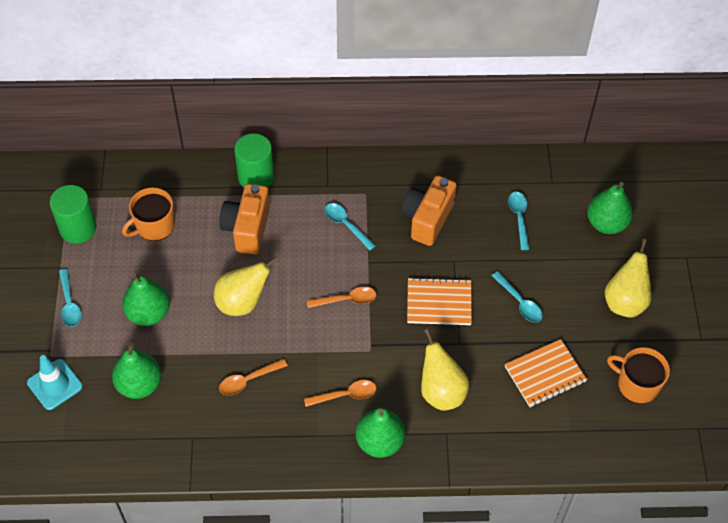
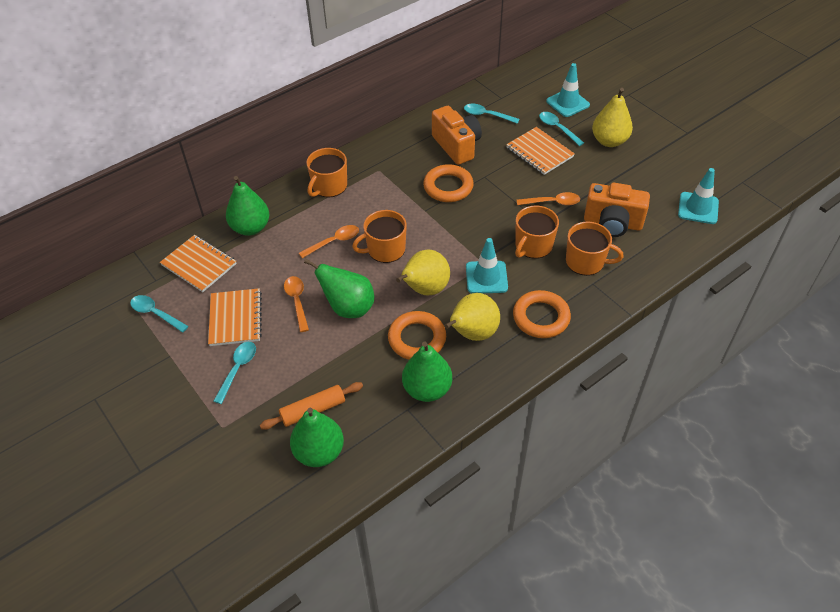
green cylinder: [50,185,97,243] [234,133,274,188] = 2 -> none = 0
orange mug: [122,187,175,241] [607,347,670,404] = 2 -> [306,148,347,198] [352,210,407,263] [515,205,559,259] [566,222,624,276] = 4
orange notebook: [407,277,472,325] [505,339,587,407] = 2 -> [160,235,237,292] [208,288,262,346] [506,127,575,175] = 3
orange ring: none = 0 -> [388,311,446,360] [423,164,474,202] [513,290,571,338] = 3
orange rolling pin: none = 0 -> [260,382,363,430] = 1
turquoise traffic cone: [27,355,83,410] = 1 -> [466,238,508,293] [546,63,590,117] [678,168,719,224] = 3

